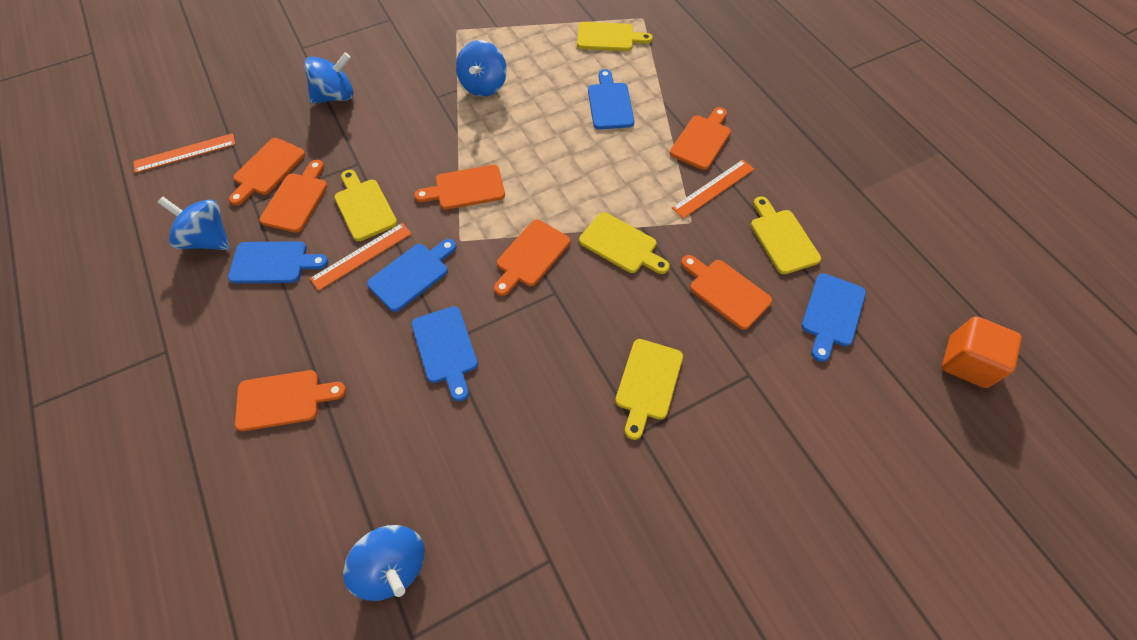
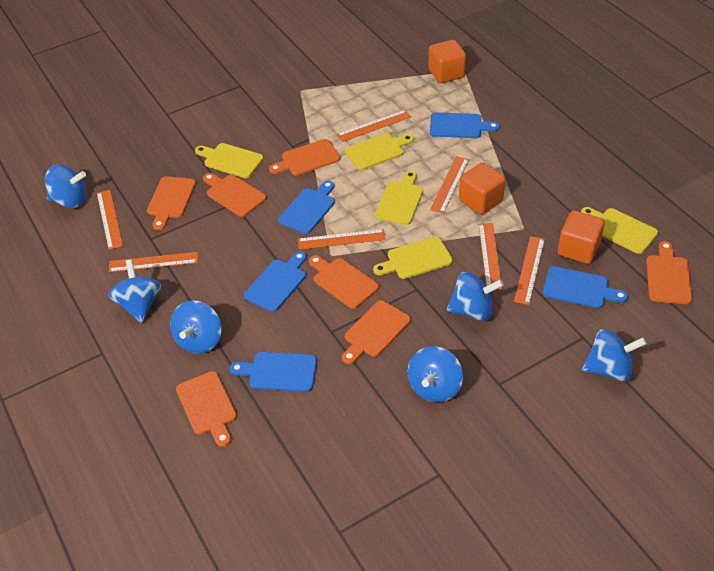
blue spinning top: [158,197,230,250] [304,52,353,104] [343,525,425,601] [456,40,507,97] = 4 -> [45,165,86,208] [108,259,161,323] [170,300,221,354] [408,346,463,402] [447,272,504,321] [582,329,647,382] = 6
orange cube: [942,316,1022,388] = 1 -> [428,40,466,83] [459,162,505,215] [558,211,605,264] = 3
orange ruler: [133,133,235,173] [310,223,412,291] [672,160,754,219] = 3 -> [97,190,123,250] [109,252,198,272] [298,229,386,250] [337,110,411,142] [430,156,469,214] [479,223,502,290] [514,236,545,305] = 7

